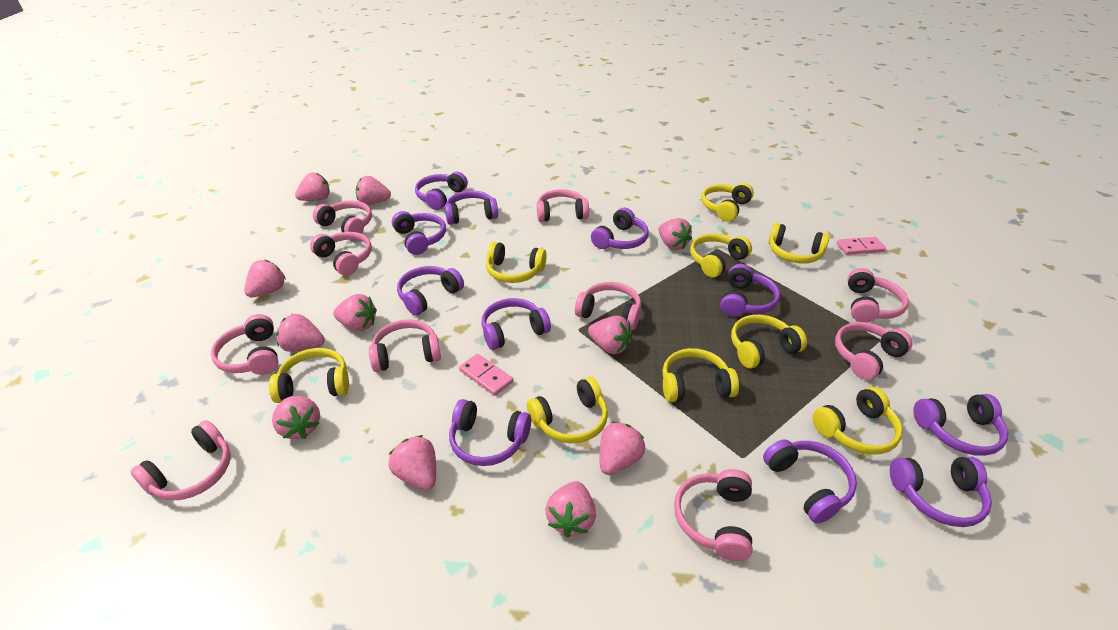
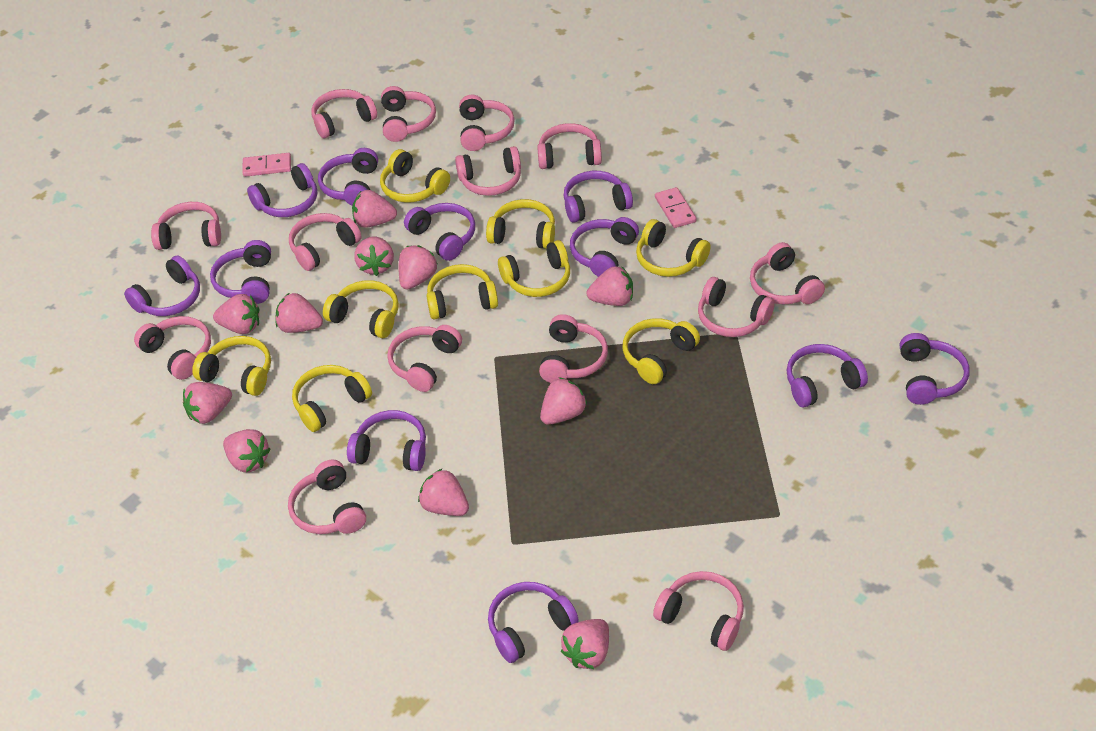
pink headphones: [131,420,231,500] [211,314,278,375] [310,232,372,276] [313,200,372,234] [369,319,441,372] [537,189,589,222] [575,282,641,330] [674,469,753,561] [835,322,913,380] [847,268,909,322] = 10 -> [134,316,211,380] [151,202,221,250] [288,459,366,534] [289,213,362,271] [311,89,377,138] [381,86,436,142] [387,325,462,392] [455,146,521,196] [459,95,515,151] [537,123,602,169] [539,314,608,383] [653,571,744,651] [698,277,775,337] [750,242,825,304] = 14

